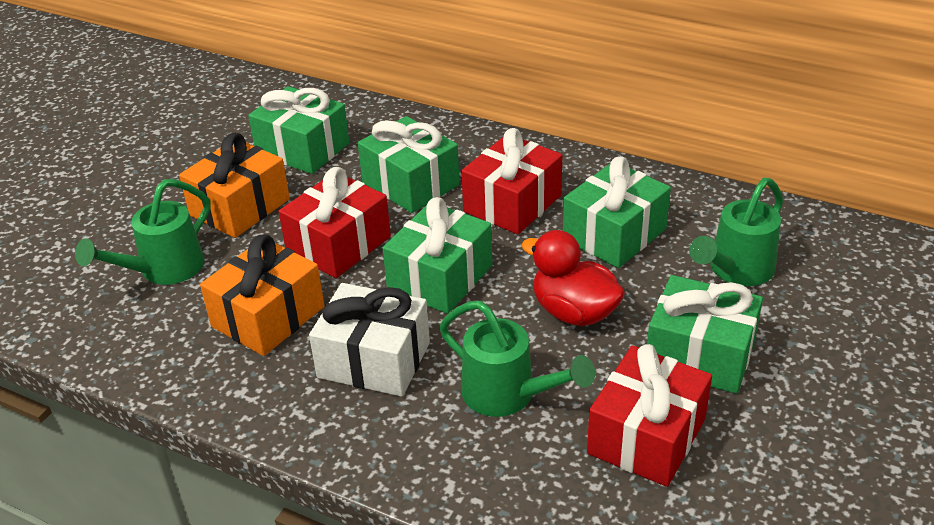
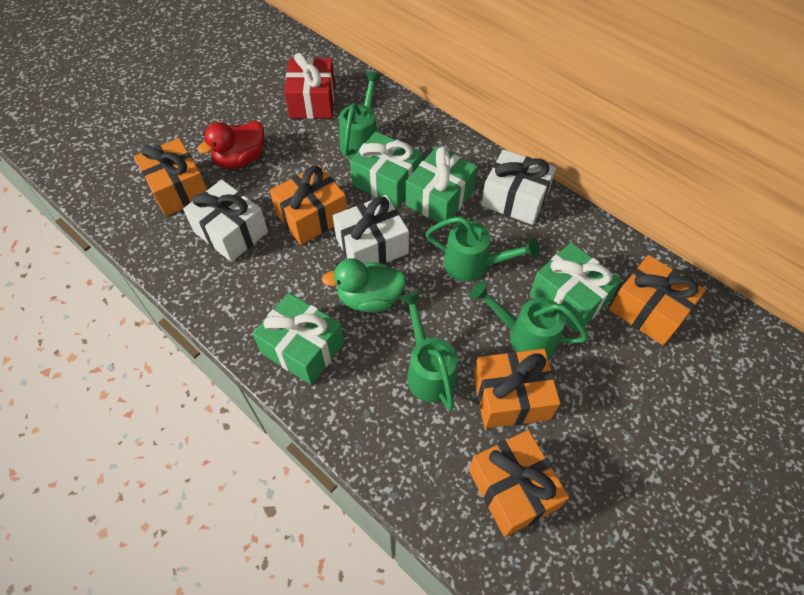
green duck: none = 0 -> [322,258,406,313] = 1
green gift: [248,86,349,174] [358,116,460,213] [383,197,492,314] [563,156,671,268] [647,275,763,394] = 5 -> [253,293,344,385] [350,131,423,207] [406,147,478,223] [530,243,621,332] = 4
green watering can: [75,179,211,285] [439,301,595,417] [689,178,783,286] = 3 -> [339,72,381,159] [400,292,458,410] [426,216,540,282] [470,281,589,358] = 4
orange gift: [179,133,290,238] [200,234,324,356] = 2 -> [134,138,207,216] [270,165,347,245] [469,430,569,537] [473,349,560,429] [609,255,705,345] = 5
red gift: [279,167,391,278] [461,128,562,234] [587,344,712,487] = 3 -> [284,53,335,119] = 1
white gift: [309,283,430,397] = 1 -> [183,180,268,262] [333,195,409,264] [481,149,556,225] = 3

